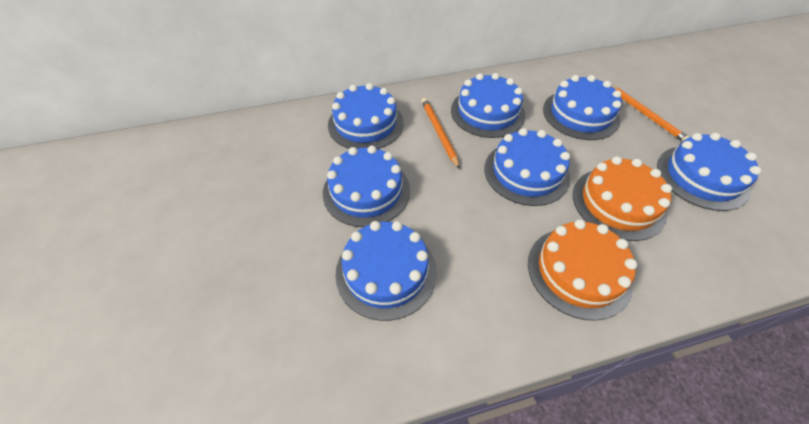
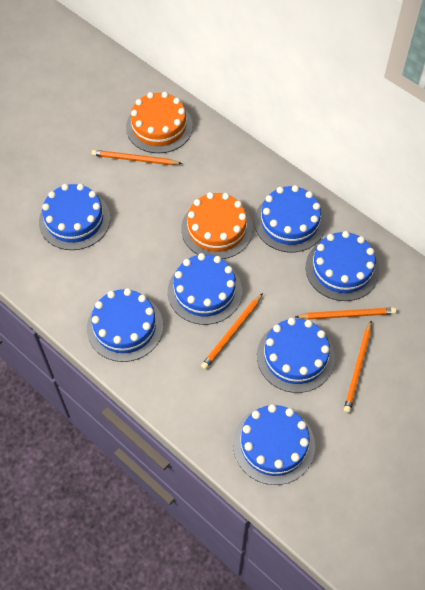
orange pencil: [421,98,460,169] [611,85,689,142] = 2 -> [92,150,182,165] [201,293,263,370] [295,307,396,320] [344,321,372,413] = 4

